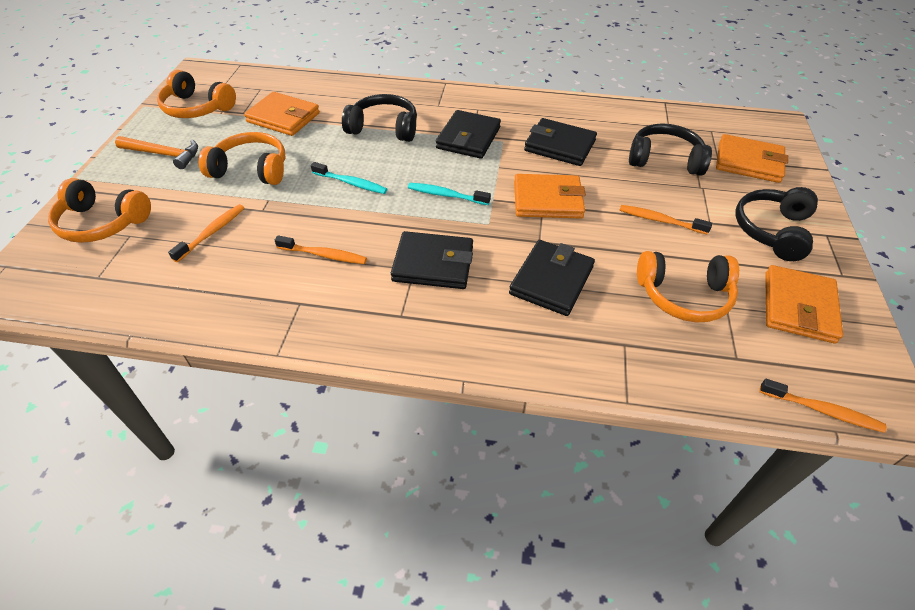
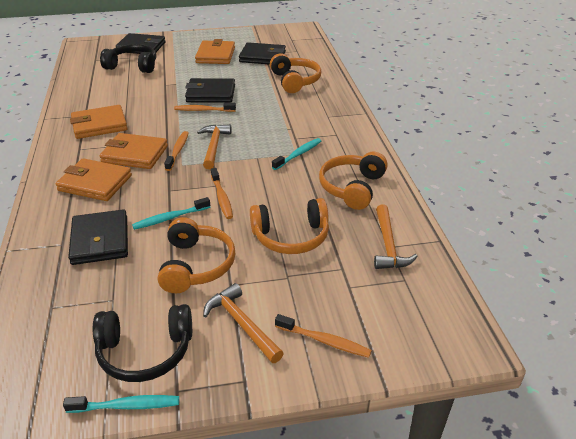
black headphones: [342,94,417,142] [629,123,712,176] [735,187,818,261] = 3 -> [93,304,192,382] [100,44,156,73] = 2
orange hammer: [115,136,198,169] = 1 -> [197,124,232,169] [203,283,284,363] [374,205,418,269] = 3
turquoise toothbrush: [311,162,387,194] [408,183,491,205] = 2 -> [63,395,179,413] [132,197,210,230] [272,138,321,170] = 3

